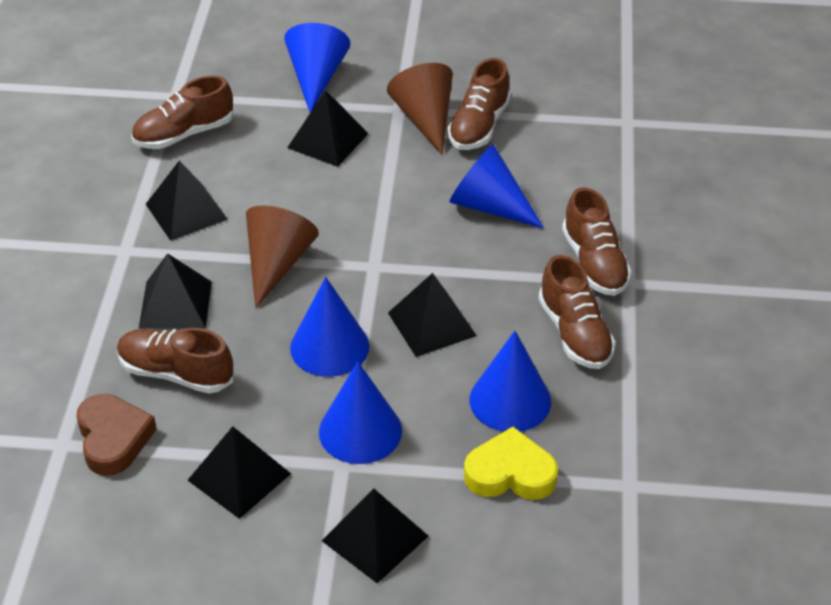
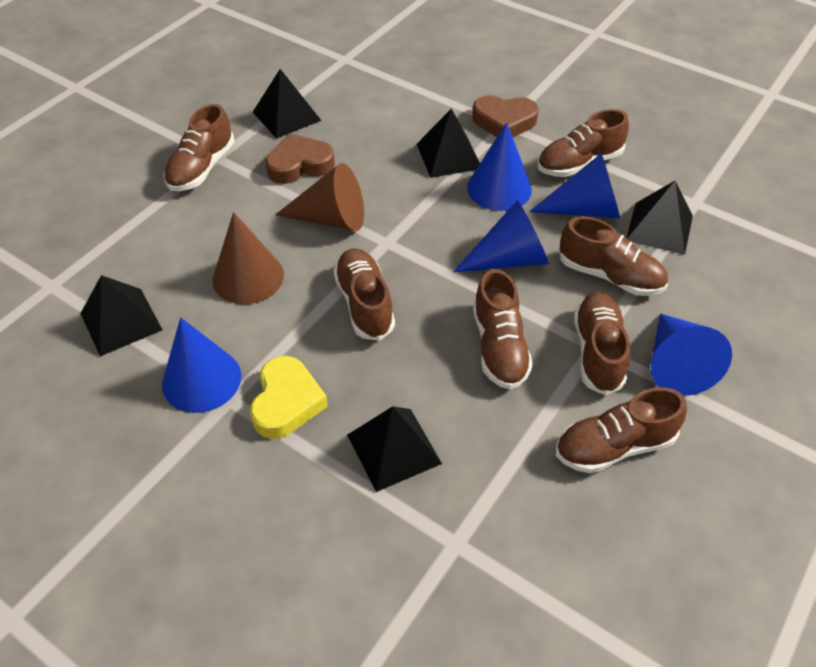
black pyramid: [139,253,212,329] [146,161,228,241] [187,426,291,519] [287,90,369,167] [322,488,428,583] [388,273,477,357] = 6 -> [80,275,163,356] [253,69,322,139] [347,406,442,492] [417,109,480,178] [626,181,693,255] = 5
brown heart: [76,394,157,476] = 1 -> [266,133,335,184] [472,95,539,137] = 2
brown shoe: [117,328,233,394] [131,75,233,149] [448,58,511,150] [538,255,616,369] [562,187,632,296] = 5 -> [164,104,234,191] [333,248,395,341] [473,269,533,389] [537,109,629,177] [556,388,687,473] [559,217,668,296] [574,292,630,395] = 7

